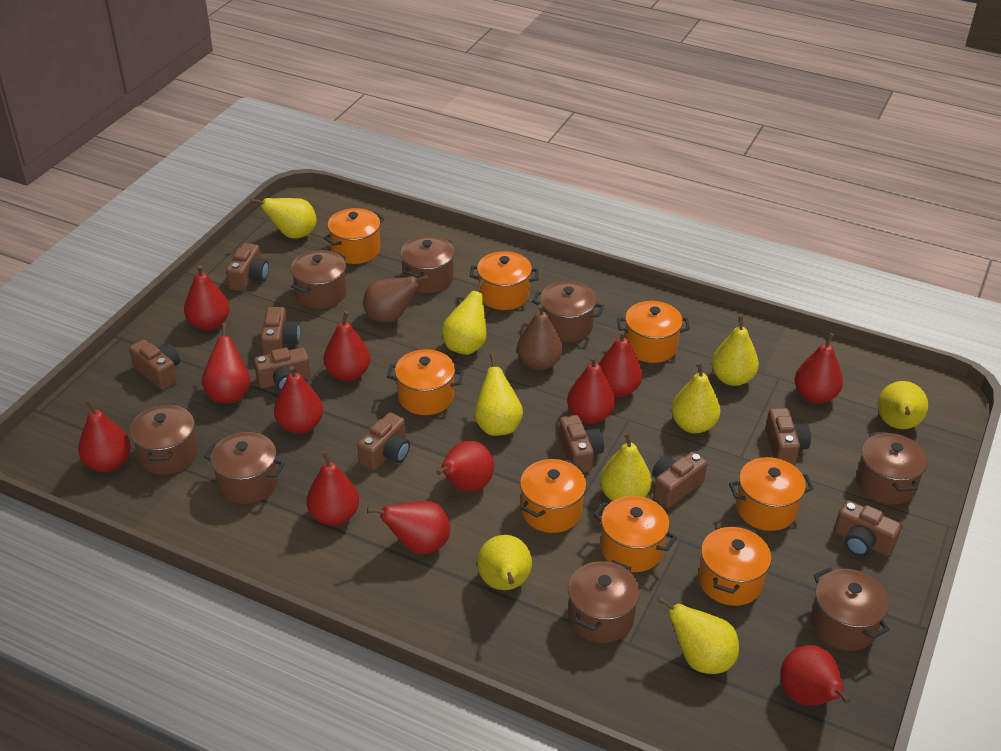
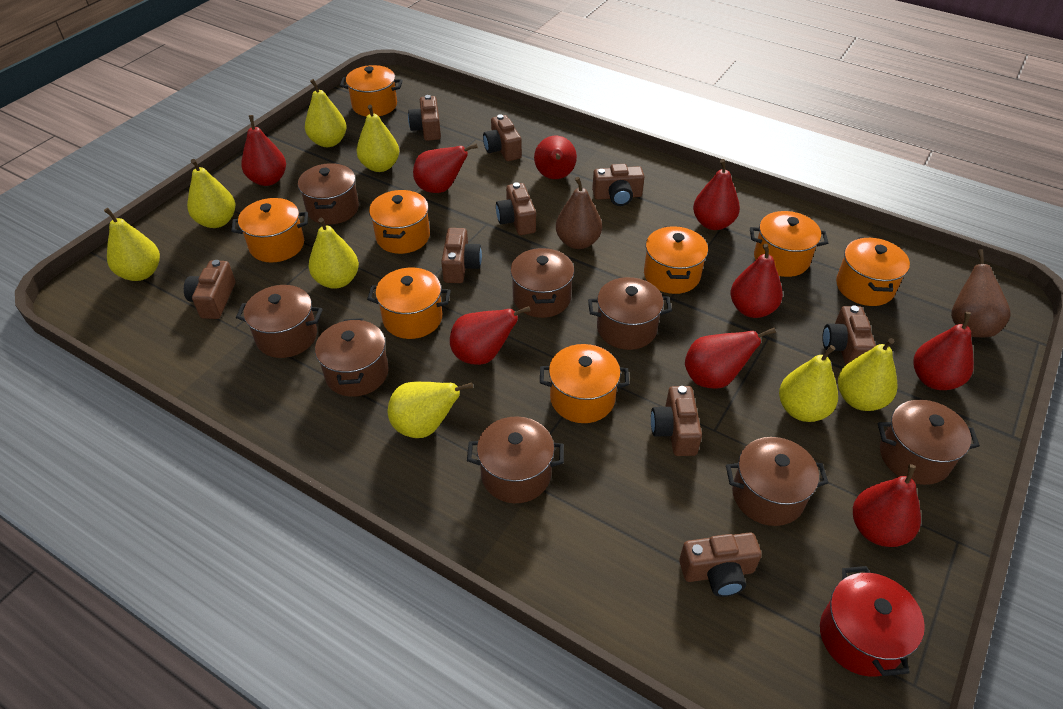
red pear: [78,399,131,472] [184,265,230,330] [202,323,250,403] [274,366,323,434] [306,451,359,526] [324,311,370,381] [367,501,450,554] [436,441,494,492] [567,356,615,424] [598,330,642,397] [780,645,850,705] [795,333,843,403] = 12 -> [241,115,286,186] [413,144,478,193] [450,306,530,365] [534,136,577,179] [685,328,776,389] [693,159,740,230] [730,244,783,318] [853,464,921,547] [914,312,974,390] = 9
red pot: none = 0 -> [820,566,925,676] = 1
yellow pear: [250,198,317,239] [442,279,486,355] [474,353,523,436] [477,535,532,590] [600,432,652,501] [657,596,739,674] [671,362,720,433] [711,315,759,386] [878,381,928,429] = 9 -> [104,208,160,281] [187,159,235,228] [305,79,347,147] [309,218,359,289] [357,105,399,172] [388,382,473,438] [779,345,838,422] [838,338,897,411] = 8

